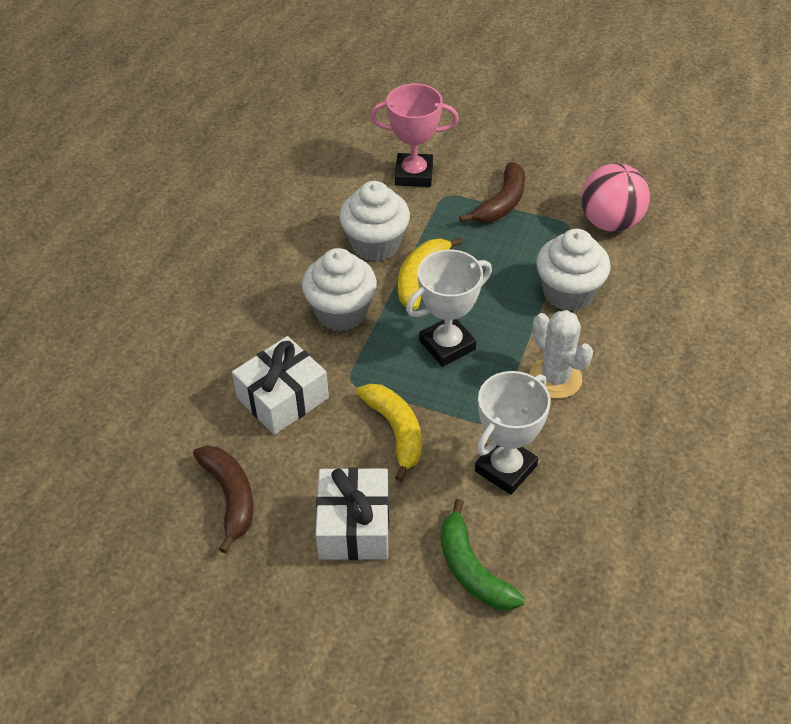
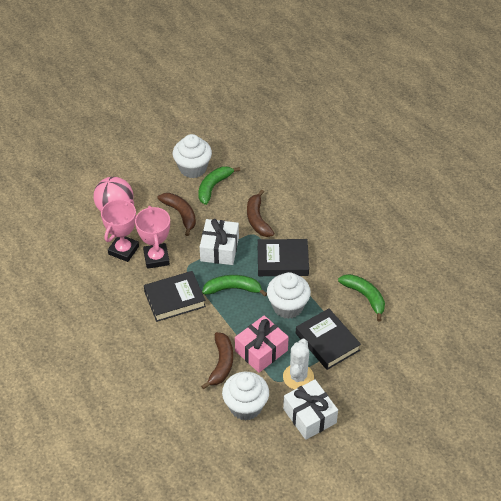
black book: none = 0 -> [144,271,206,322] [258,239,309,276] [296,308,361,370] = 3
brown banana: [193,445,254,553] [459,162,525,223] = 2 -> [158,193,196,236] [201,332,233,389] [247,190,275,237] = 3
green banana: [441,499,525,610] = 1 -> [198,166,240,205] [202,275,267,297] [338,274,385,321] = 3
pink gift: none = 0 -> [235,315,289,373] = 1
pink trophy: [370,83,459,187] = 1 -> [101,199,139,262] [135,206,170,269] = 2
white trophy: [406,250,492,367] [475,371,551,495] = 2 -> none = 0
yellow banana: [356,383,422,482] [398,237,463,310] = 2 -> none = 0

